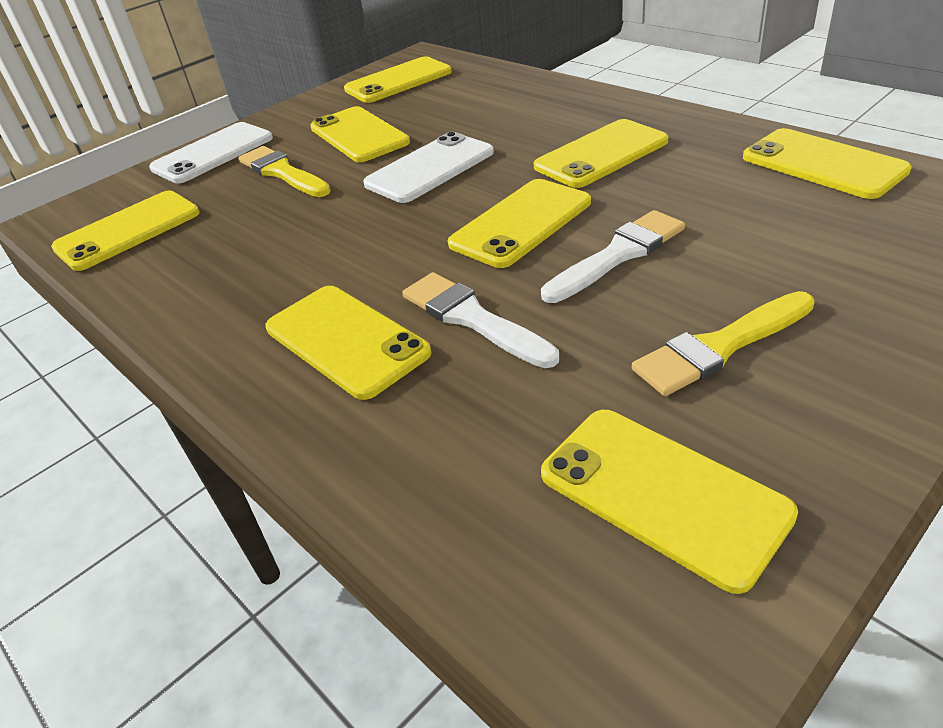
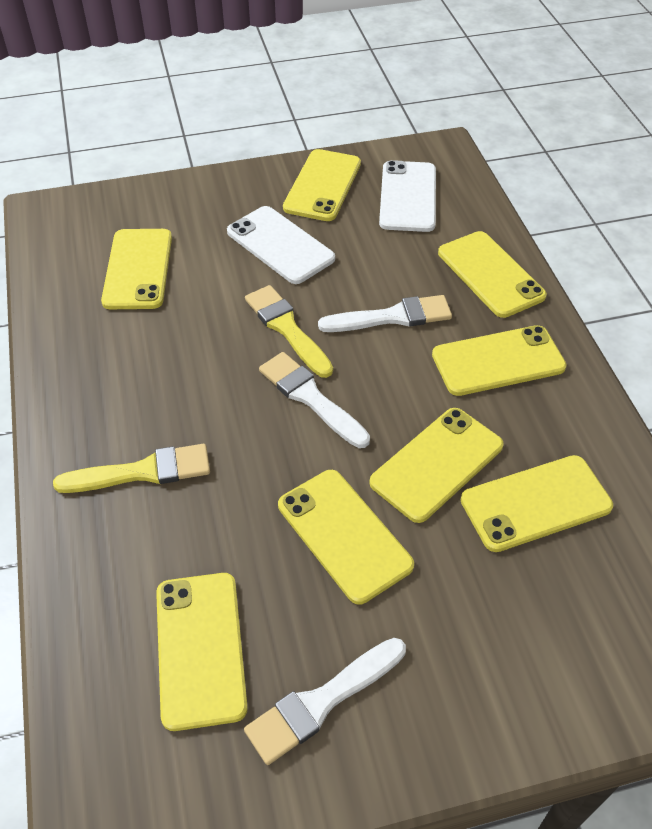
white brush: [402,272,559,368] [541,210,685,303] = 2 -> [244,638,406,765] [259,352,370,448] [318,295,452,332] = 3

